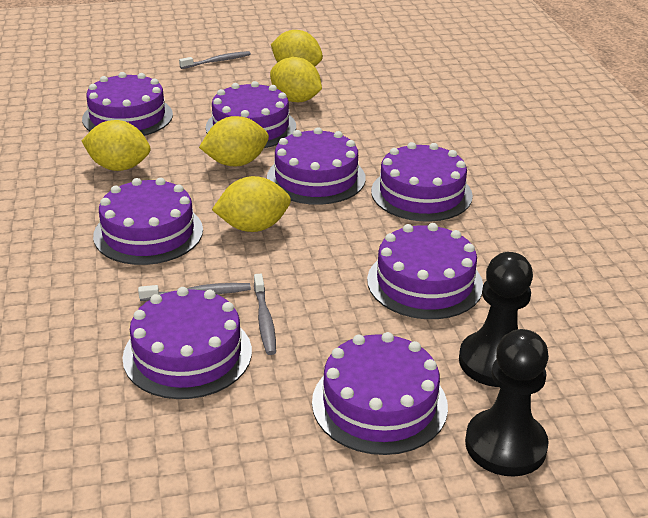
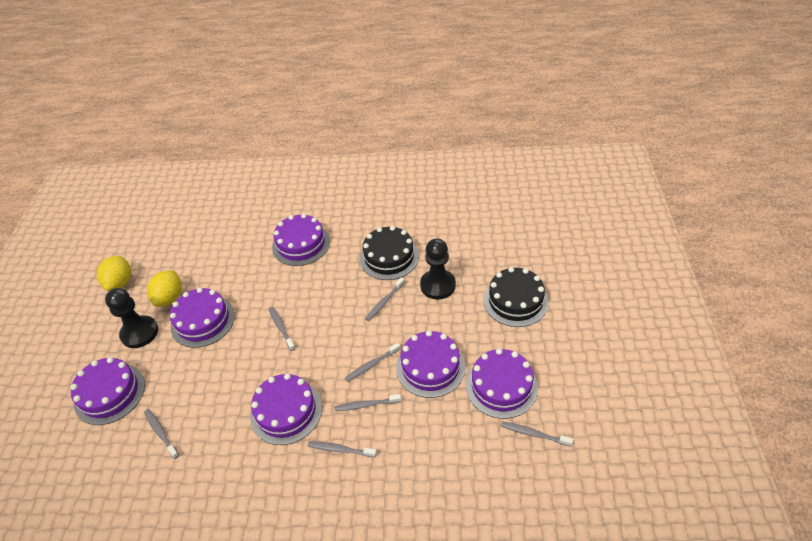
black cake: none = 0 -> [360,226,419,280] [483,267,548,327] = 2
grey toothbrush: [138,283,251,301] [179,51,251,69] [254,274,276,355] = 3 -> [144,409,179,459] [269,307,295,351] [308,441,377,457] [334,394,401,411] [345,343,400,382] [365,277,405,321] [501,421,573,447] = 7
purple cake: [82,72,173,136] [93,178,203,265] [122,287,252,399] [205,81,296,148] [267,127,366,205] [312,332,448,455] [367,223,483,319] [371,142,473,222] = 8 -> [71,357,145,425] [170,288,235,348] [250,373,322,445] [272,214,330,266] [396,330,465,398] [466,348,538,419] = 6
yellow lemon: [82,120,150,171] [199,116,269,166] [212,176,291,232] [270,57,322,102] [271,30,323,66] = 5 -> [97,256,131,291] [147,270,182,307] = 2

